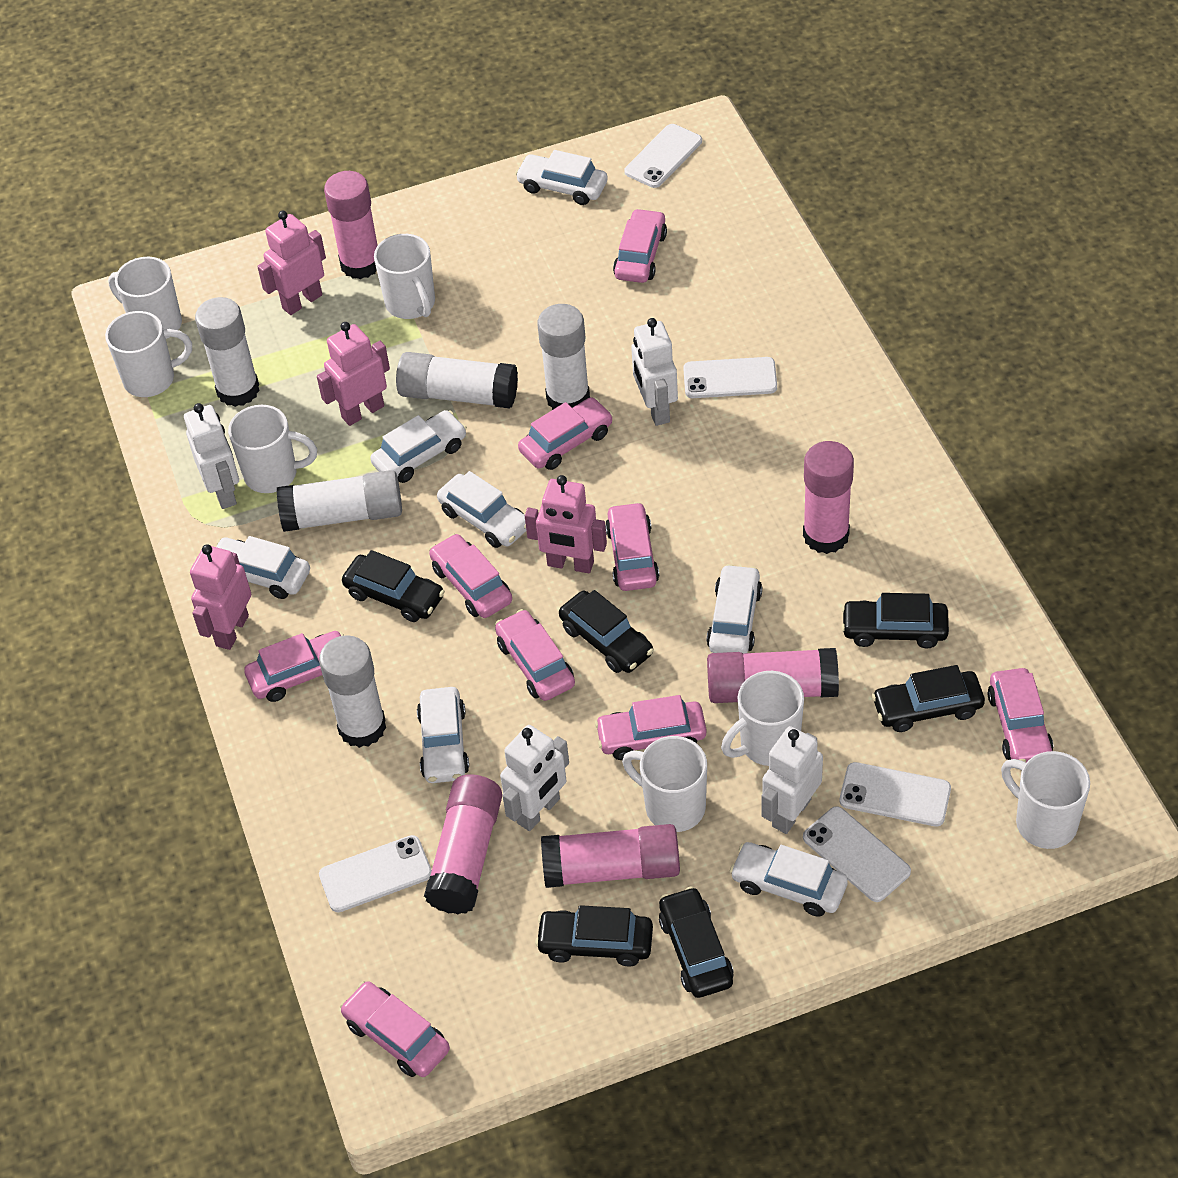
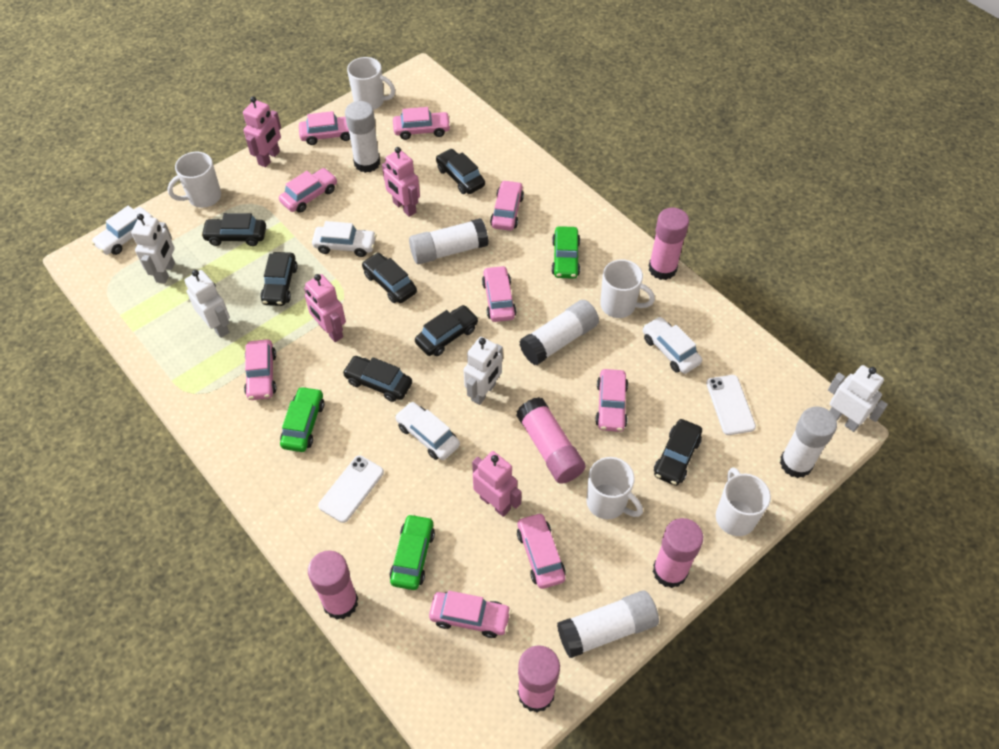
black car: [342,550,445,622] [535,905,653,966] [559,590,654,673] [659,886,734,998] [841,593,949,648] [872,665,985,732] = 6 -> [201,213,266,246] [261,252,298,306] [342,356,412,402] [362,252,417,303] [415,305,479,356] [436,148,485,194] [654,419,702,486] = 7
green car: none = 0 -> [280,386,325,452] [390,514,435,590] [552,226,580,279] = 3
white car: [216,536,310,599] [370,410,467,483] [417,687,469,783] [437,471,526,548] [515,150,608,205] [706,564,762,653] [730,842,848,917] = 7 -> [91,206,153,255] [312,221,377,257] [395,402,460,460] [643,316,702,374] = 4
white mug: [105,311,192,397] [108,257,182,339] [228,405,317,493] [374,234,435,319] [622,736,707,832] [721,671,804,766] [1001,751,1090,849] = 7 -> [167,152,221,208] [347,57,395,110] [586,457,643,519] [600,259,655,318] [716,467,771,536] = 5
white phone: [319,835,432,912] [624,124,702,188] [683,357,777,398] [803,806,911,902] [840,762,951,827] = 5 -> [318,455,384,523] [706,375,756,435] = 2

